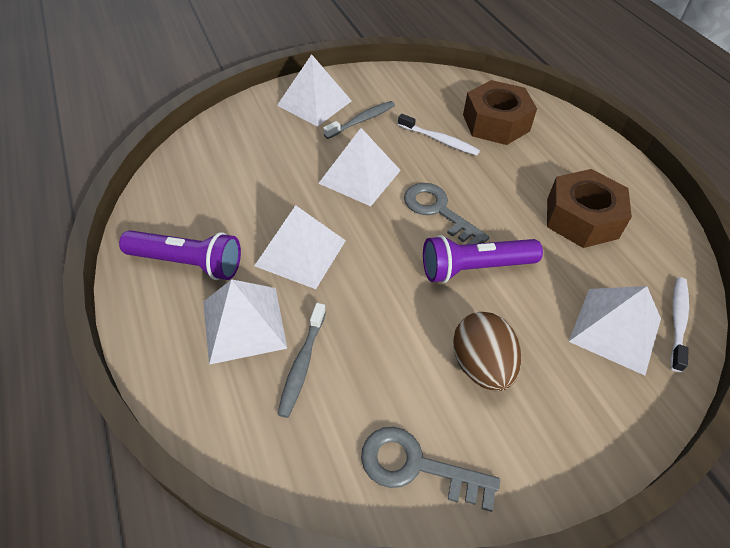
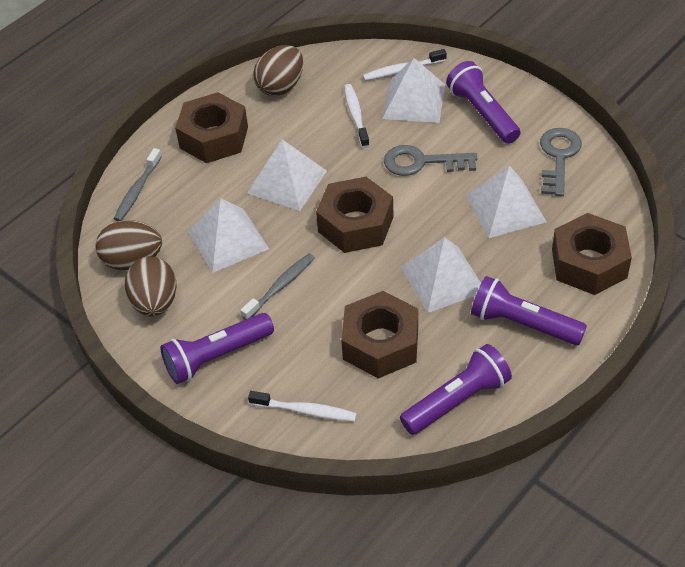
brown egg: [453,312,521,391] = 1 -> [96,220,162,270] [125,256,177,317] [253,45,303,96] = 3
brown nut: [463,80,537,145] [547,169,632,248] = 2 -> [175,92,248,163] [316,177,394,253] [341,291,418,378] [552,213,632,295] = 4
purple flashlight: [119,230,241,280] [423,235,543,283] = 2 -> [160,313,274,384] [400,344,512,435] [446,61,521,144] [471,276,587,345] = 4
white toothbrush: [398,114,480,156] [671,277,689,372] = 2 -> [248,391,357,422] [344,84,369,148] [363,49,447,81] = 3

